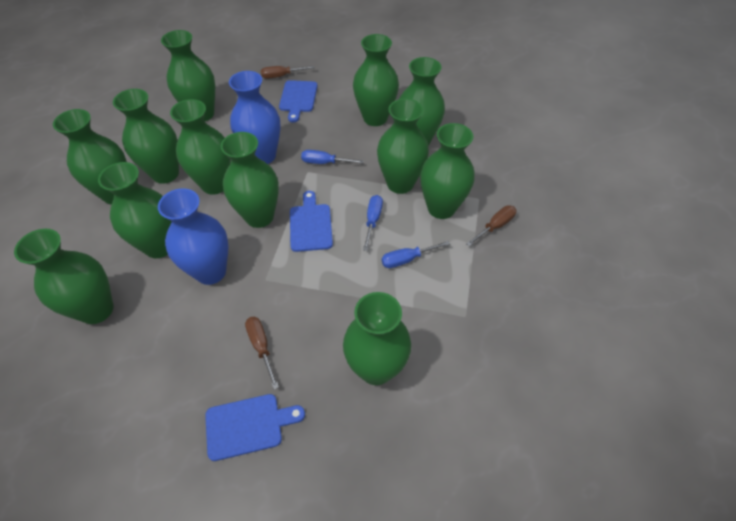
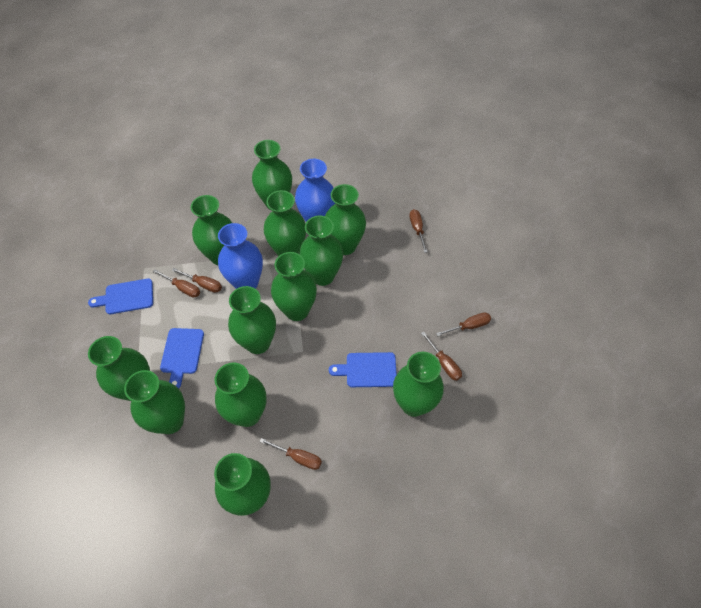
blue screwdriver: [301,150,364,164] [363,195,383,251] [382,241,450,268] = 3 -> none = 0
brown screwdriver: [245,317,279,389] [261,66,315,79] [466,205,516,246] = 3 -> [153,269,200,298] [172,268,222,293] [260,438,322,470] [409,209,428,253] [421,332,462,381] [436,312,491,336] = 6

